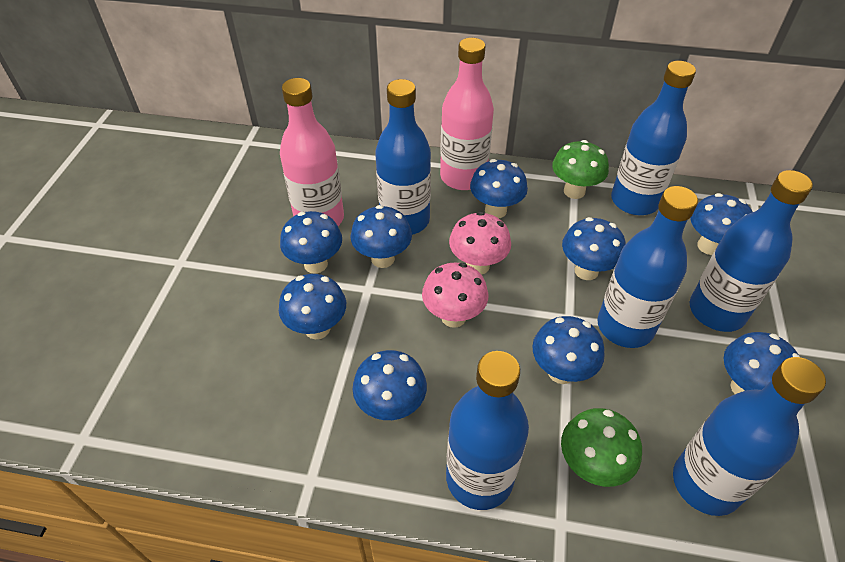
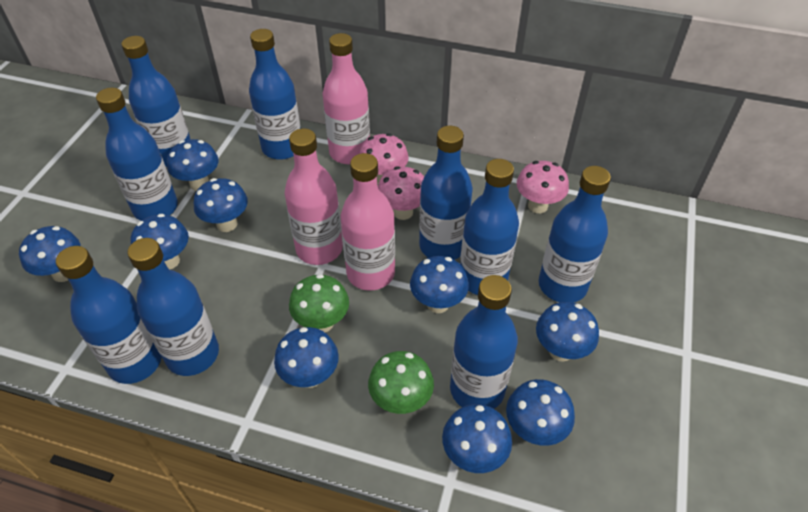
blue bottle: [375,79,431,235] [446,351,529,510] [597,186,698,348] [611,61,696,215] [673,357,826,516] [690,170,813,332] = 6 -> [56,246,162,384] [96,88,178,221] [121,36,191,167] [128,238,219,376] [249,29,301,160] [419,126,473,260] [450,275,518,409] [460,159,519,295] [539,166,611,303] = 9
pink bottle: [280,78,344,226] [440,38,494,190] = 2 -> [285,128,343,265] [322,33,370,164] [341,153,395,291] = 3
pink mushroom: [422,262,489,328] [449,212,511,275] = 2 -> [359,133,409,184] [378,166,424,220] [517,161,569,213] = 3

